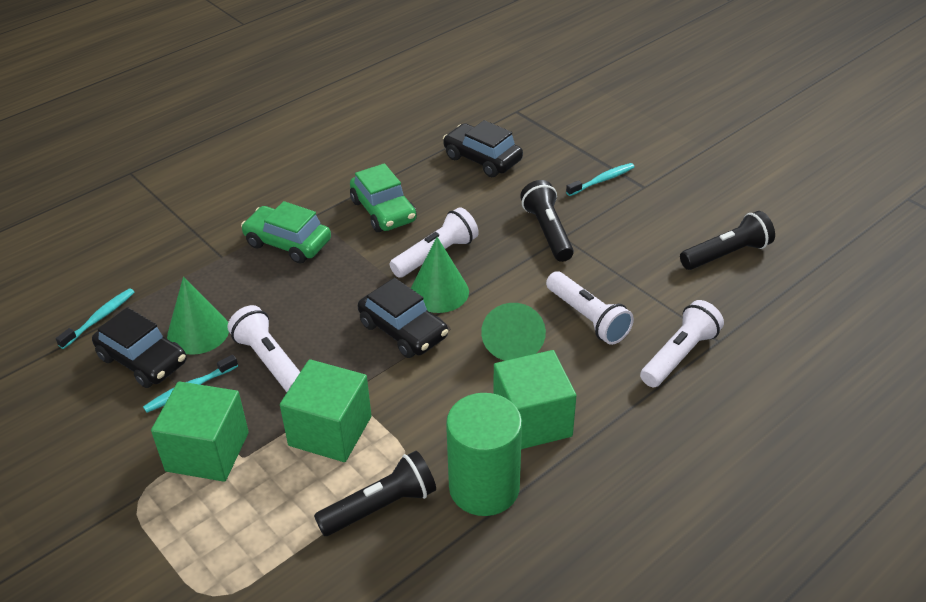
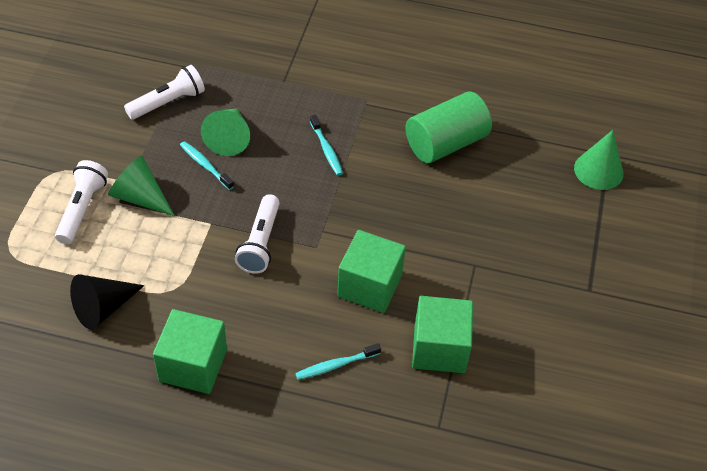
black car: [92,307,187,388] [358,278,448,358] [443,120,523,177] = 3 -> none = 0
black cone: none = 0 -> [70,274,144,330] = 1
black flashlight: [314,451,436,536] [520,180,574,262] [680,211,775,270] = 3 -> none = 0
green car: [241,201,331,263] [350,163,417,232] = 2 -> none = 0
white flashlight: [228,305,300,392] [390,207,479,278] [546,271,634,345] [640,300,724,387] = 4 -> [55,160,108,244] [124,65,205,119] [235,194,280,274] = 3

